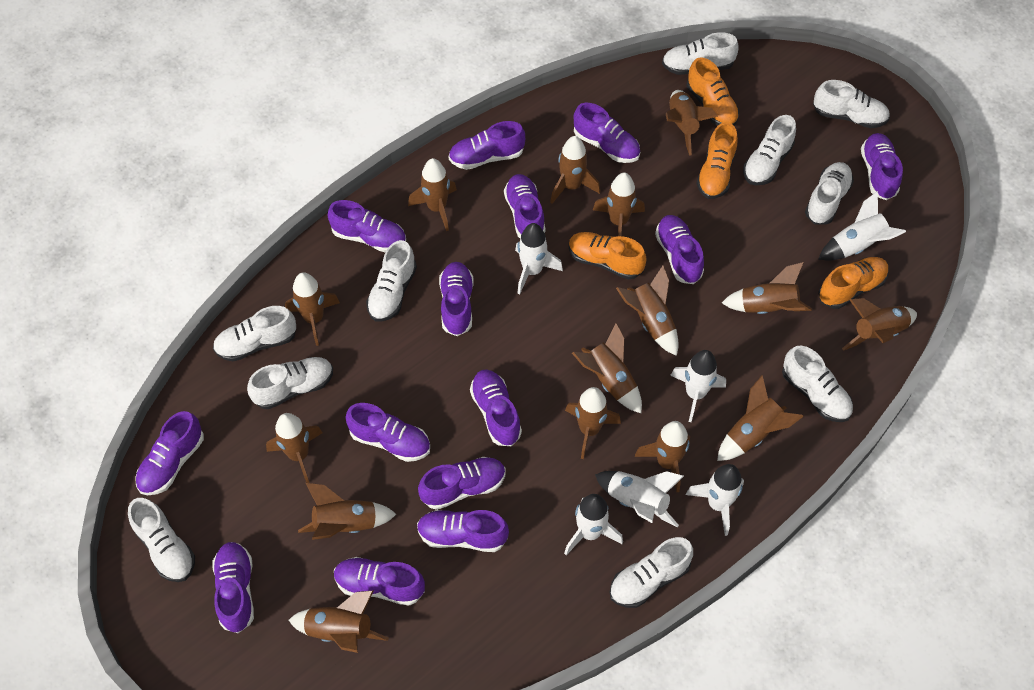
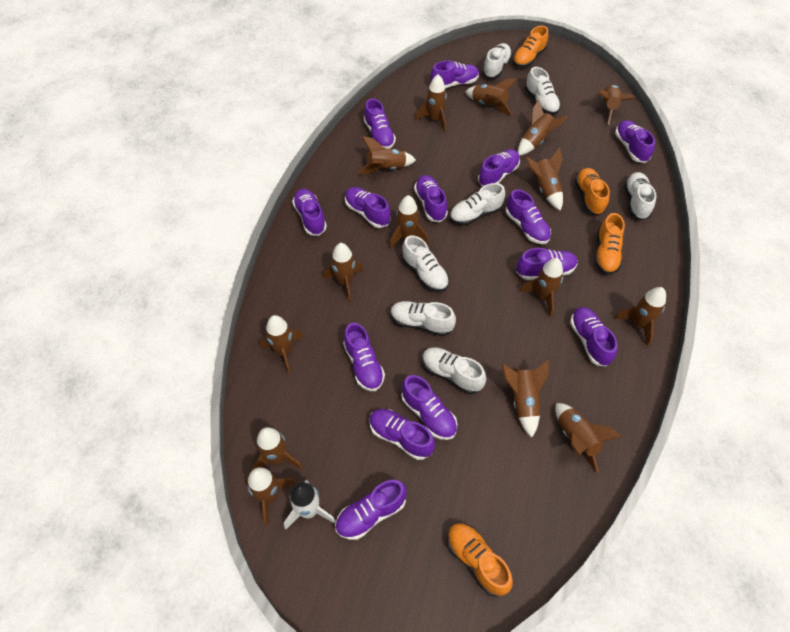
white rocket: [515,223,563,294] [564,494,623,555] [595,471,684,527] [670,350,726,422] [686,464,744,536] [818,191,906,261] = 6 -> [284,480,336,530] = 1
white shoe: [128,498,195,582] [213,306,296,361] [247,357,333,409] [366,240,417,322] [609,537,693,608] [662,32,738,75] [743,115,796,185] [782,346,853,422] [805,162,854,225] [813,80,890,128] = 10 -> [391,301,456,336] [402,235,449,292] [422,347,486,394] [449,183,505,225] [482,43,512,79] [525,67,561,115] [624,172,656,220] = 7

